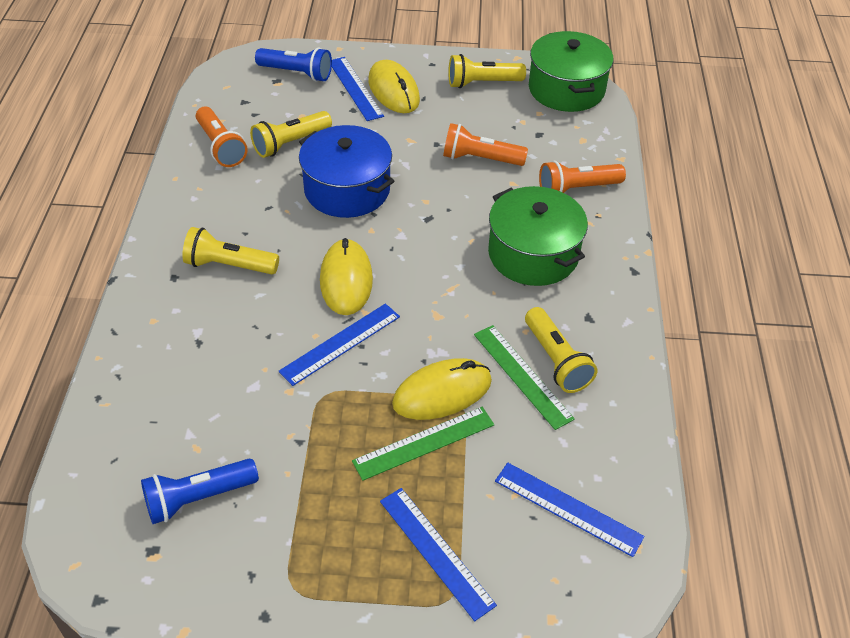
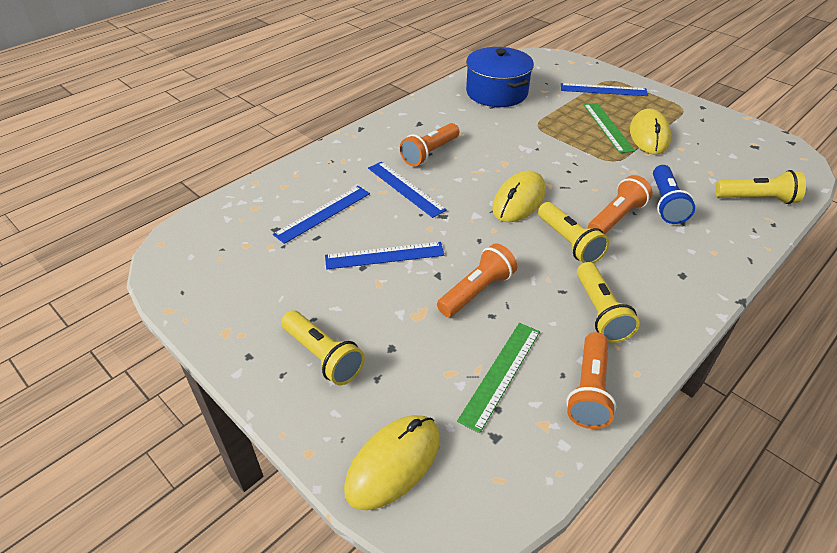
blue flashlight: [141,459,259,524] [255,48,332,82] = 2 -> [653,165,695,224] = 1
green pot: [488,186,588,286] [529,31,613,112] = 2 -> none = 0
orange flashlight: [196,107,248,167] [443,123,528,166] [539,161,626,193] = 3 -> [400,123,459,167] [437,243,517,317] [566,332,616,429] [588,175,653,235] = 4

